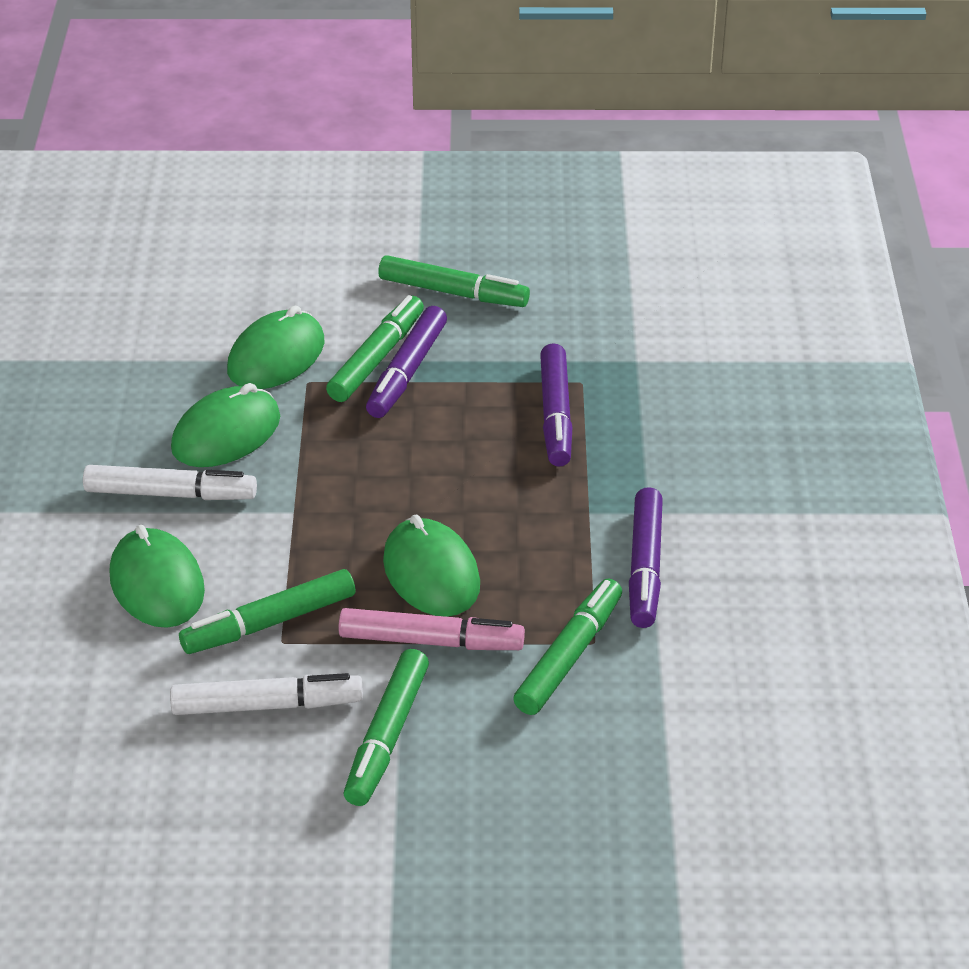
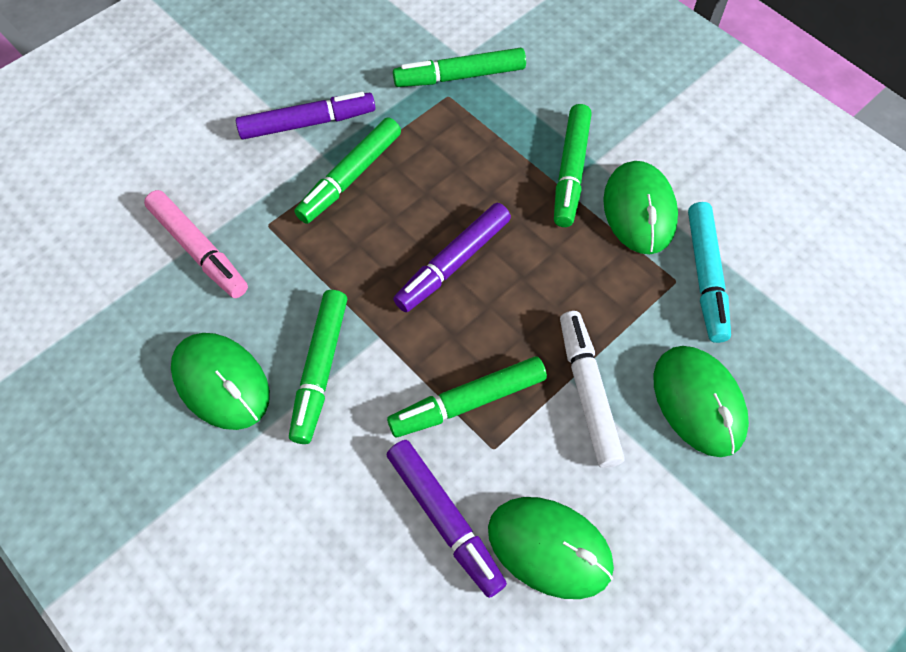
turquoise marker: none = 0 -> [688,202,731,343] = 1
white marker: [83,465,257,500] [170,673,363,715] = 2 -> [560,311,625,468] = 1

